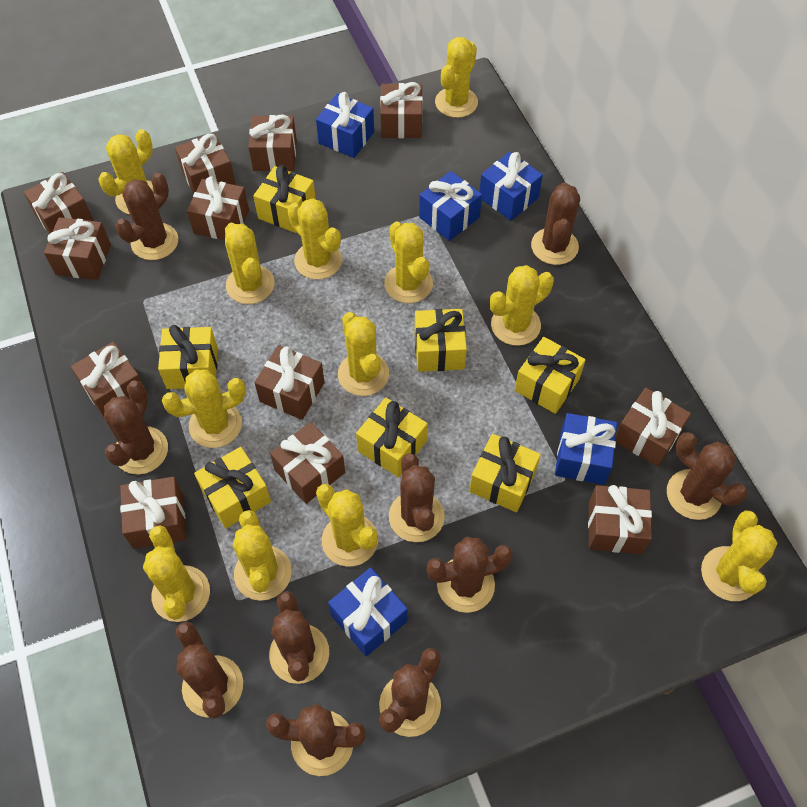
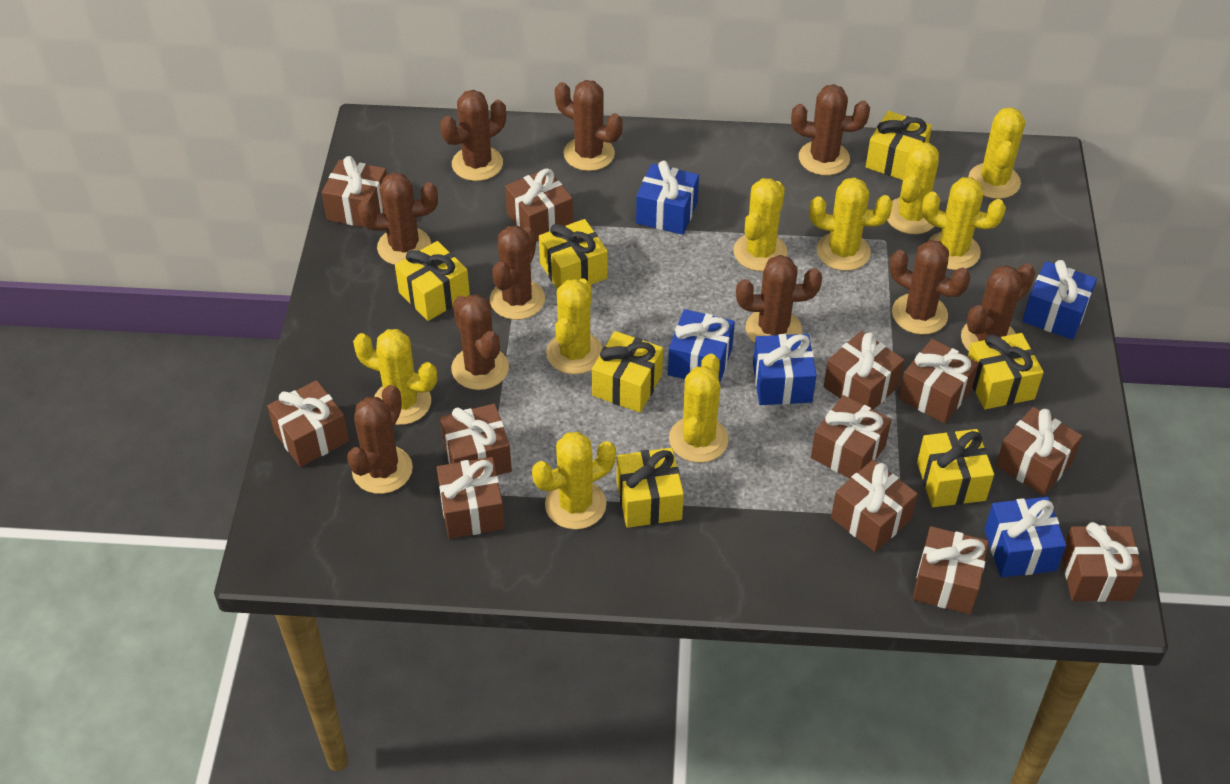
yellow cactus: [98,129,153,215] [143,525,210,622] [162,370,246,448] [225,223,275,304] [233,510,292,601] [288,198,342,280] [316,484,378,567] [338,312,389,396] [384,221,433,303] [435,37,478,118] [490,265,554,346] [701,510,777,601] = 12 -> [353,329,437,425] [532,432,616,530] [546,278,603,375] [669,354,729,463] [734,178,787,271] [809,177,893,271] [887,142,939,234] [922,177,1006,270] [968,107,1025,199] = 9

